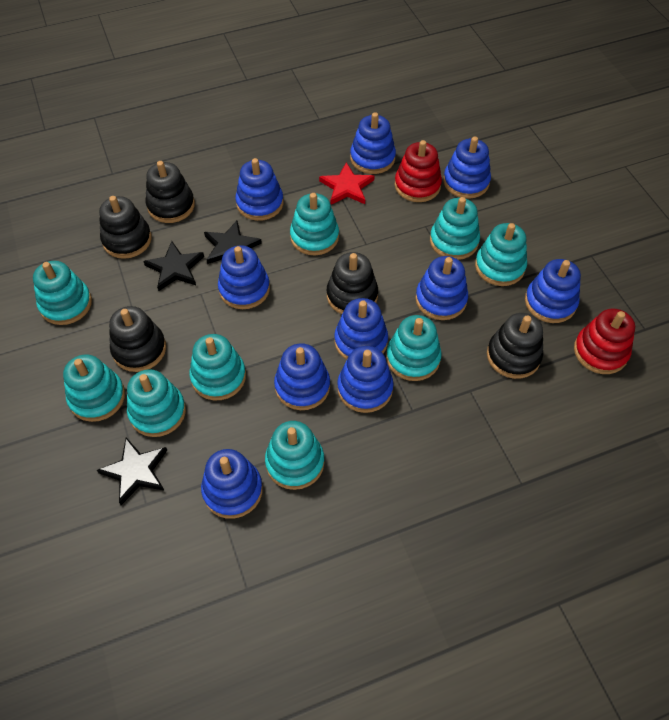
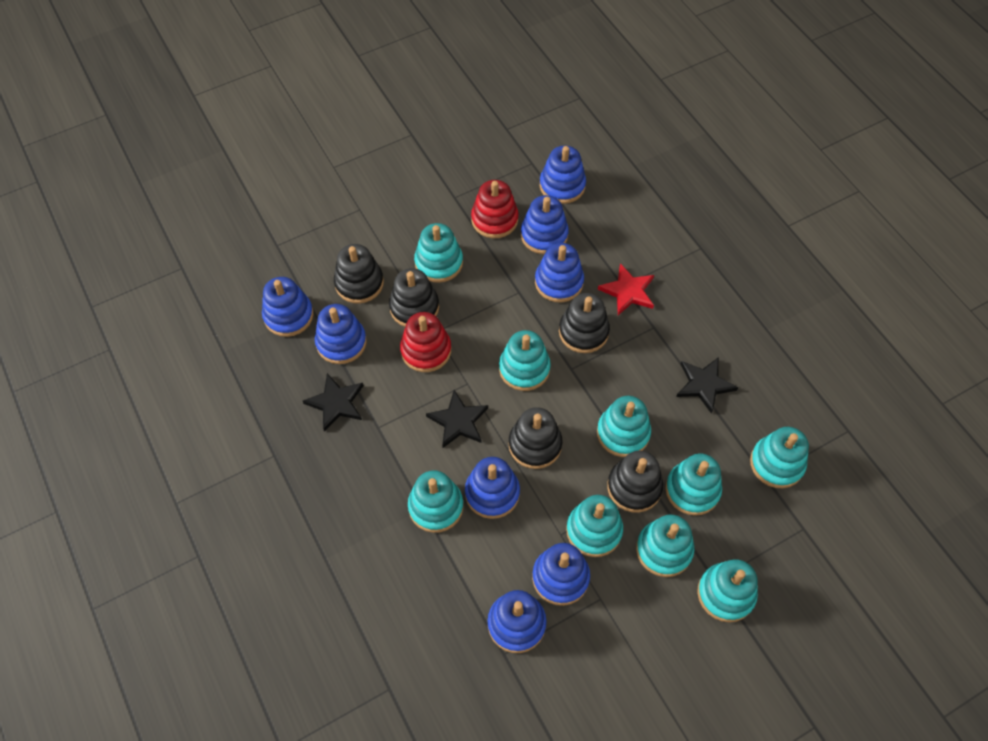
blue stacking toy: [201,449,263,519] [218,245,270,309] [236,158,283,221] [274,343,330,410] [334,298,388,360] [337,346,394,413] [350,112,396,174] [415,256,468,320] [443,136,491,199] [525,259,581,323] = 10 -> [262,277,314,337] [315,304,367,364] [465,457,520,519] [488,590,547,653] [521,195,569,254] [532,543,590,606] [535,243,584,303] [540,146,586,204] = 8

